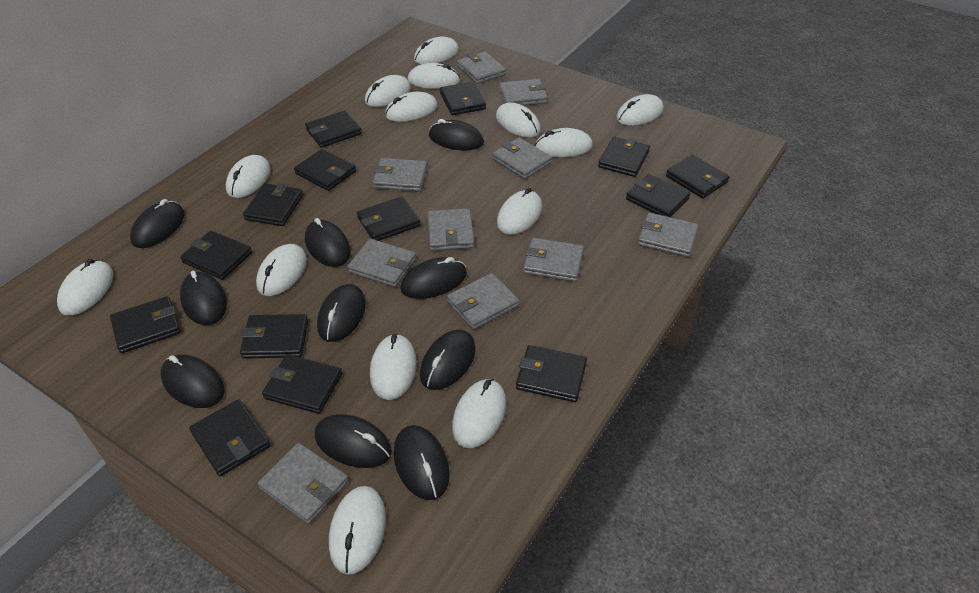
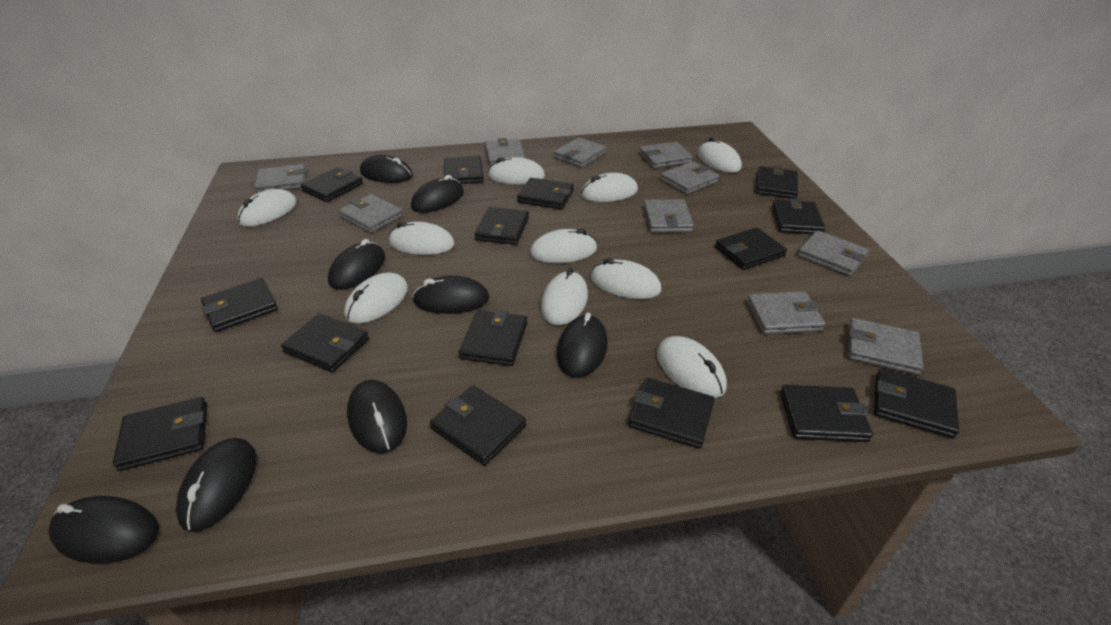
black mouse: [130,199,184,248] [161,355,224,408] [180,271,227,325] [305,218,351,267] [315,414,392,468] [317,284,366,342] [394,425,450,500] [401,257,467,299] [420,330,476,390] [429,119,484,151] = 10 -> [48,496,159,564] [176,438,256,532] [328,239,385,290] [347,380,407,453] [360,155,413,183] [411,175,464,213] [412,276,490,314] [557,312,608,378] = 8
black wallet: [110,296,181,353] [180,230,252,280] [189,399,271,476] [240,314,308,359] [243,183,303,226] [262,354,342,414] [294,149,356,191] [305,111,362,148] [357,196,421,241] [440,82,486,115] [516,345,587,402] [598,136,650,177] [626,174,690,217] [666,155,730,198] = 14 -> [113,397,207,471] [201,278,278,332] [281,314,369,373] [301,167,363,202] [430,385,526,466] [444,156,484,184] [459,309,527,366] [475,207,529,245] [517,178,574,210] [628,378,715,449] [715,227,787,270] [756,166,798,198] [772,198,825,234] [780,385,873,442] [874,369,959,438] = 15
white mouse: [57,259,113,315] [226,155,270,198] [256,244,307,296] [329,486,386,575] [365,75,411,107] [370,334,417,400] [385,92,438,122] [407,63,460,89] [414,37,459,64] [452,379,506,448] [496,102,541,137] [497,188,542,235] [535,128,593,157] [616,94,664,126] = 14 -> [237,189,297,226] [344,273,408,324] [389,222,455,255] [488,157,545,184] [530,229,597,263] [541,268,588,325] [581,173,638,202] [590,258,661,299] [657,336,727,398] [697,137,742,173] = 10

